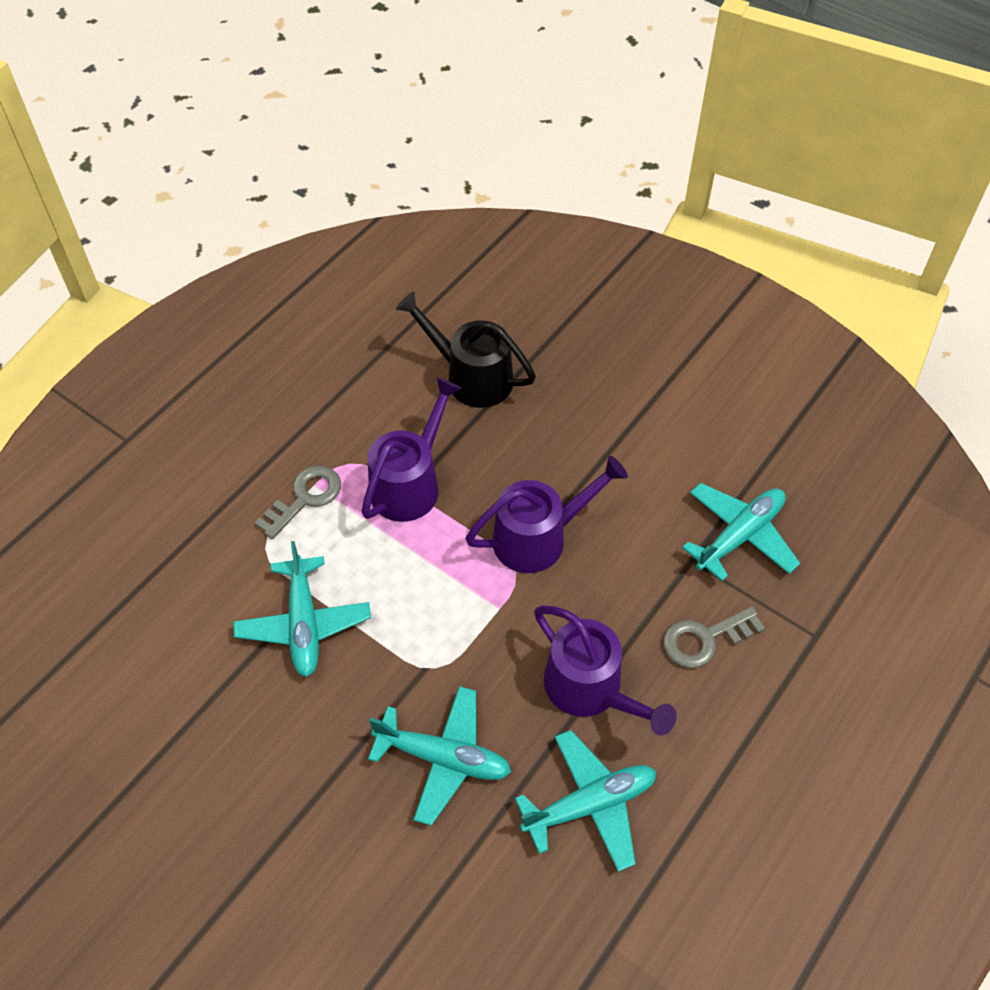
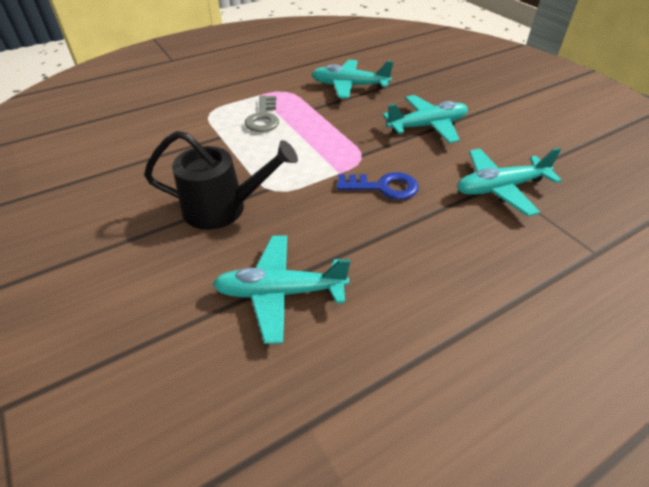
blue key: none = 0 -> [337,172,418,200] = 1
grey key: [254,465,341,539] [663,606,765,668] = 2 -> [245,95,279,132] = 1
purple watering can: [361,377,461,522] [465,456,628,573] [534,605,677,735] = 3 -> none = 0

